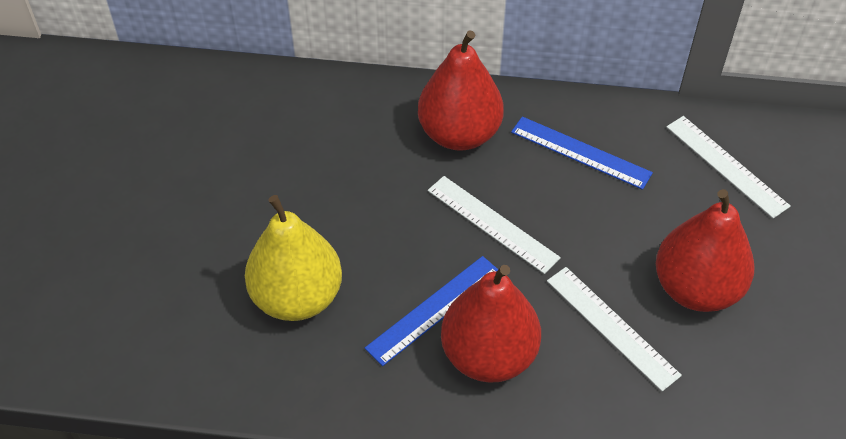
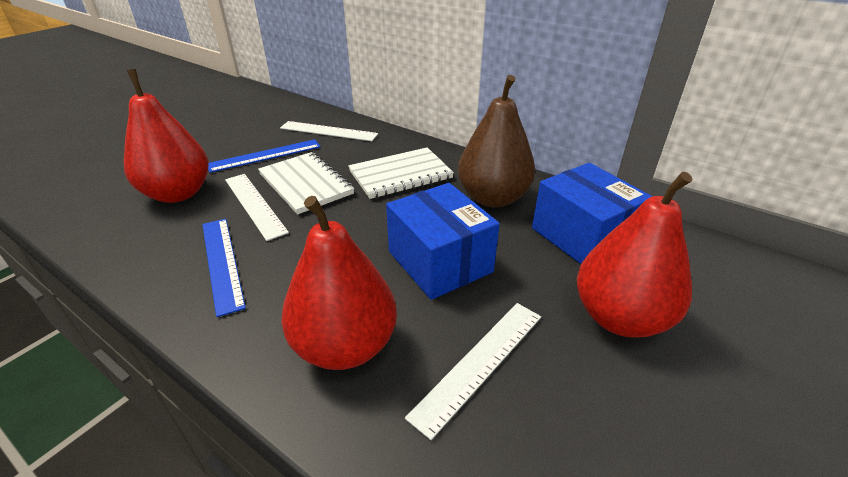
blue box: none = 0 -> [386,183,500,300] [532,163,653,264] = 2
brown pear: none = 0 -> [458,75,535,207] = 1
white notebook: none = 0 -> [258,152,354,215] [348,147,454,199] = 2
yellow pear: [245,195,342,321] = 1 -> none = 0

